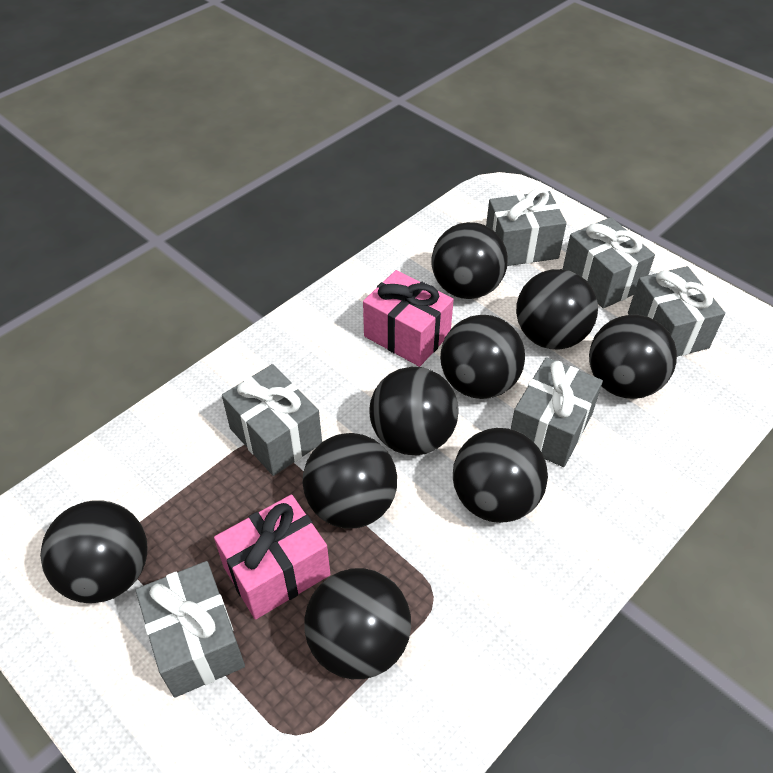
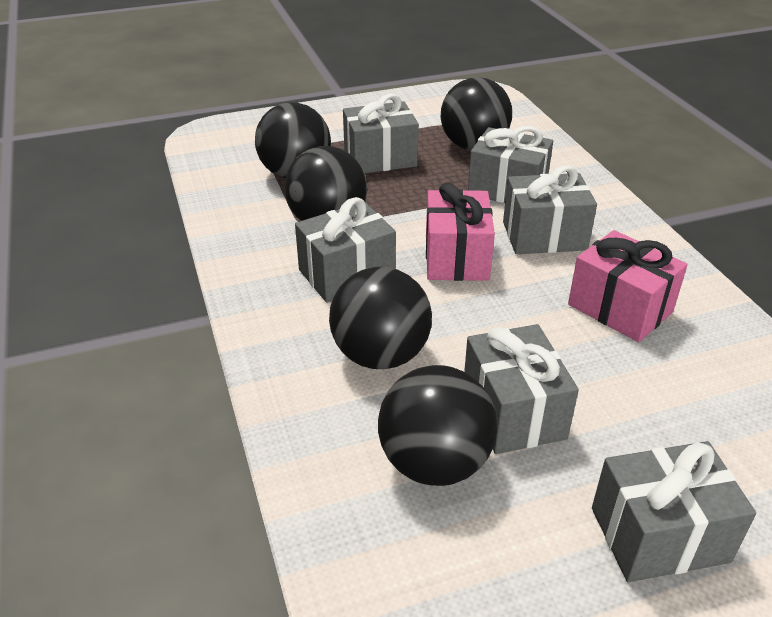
black ball: [40,500,148,603] [302,433,397,528] [304,568,411,679] [369,367,459,455] [432,222,508,299] [440,315,525,399] [453,428,548,523] [516,269,598,349] [589,315,677,399] = 9 -> [255,102,331,178] [284,146,367,221] [329,267,432,369] [378,365,497,486] [441,77,512,150] = 5

